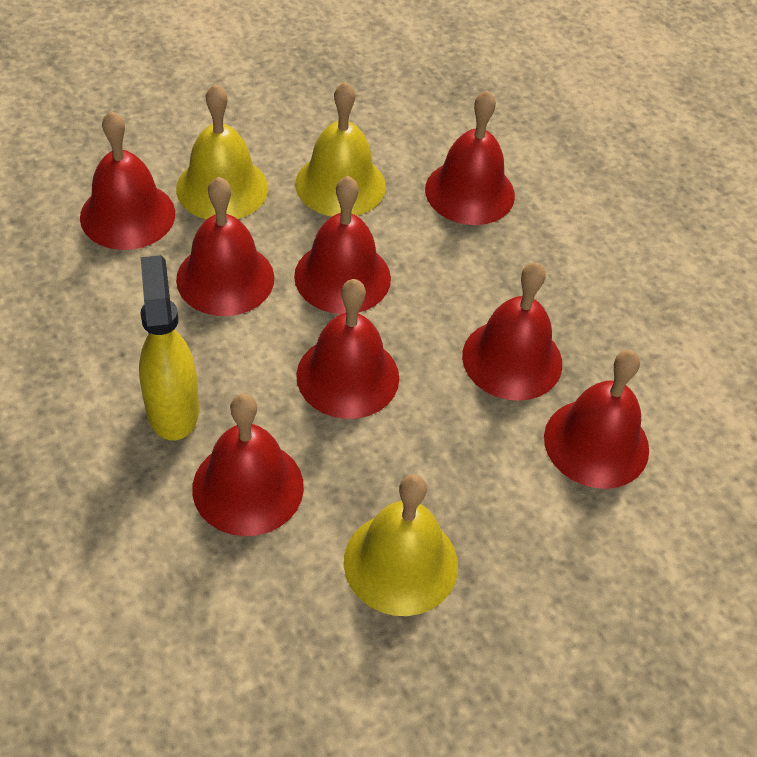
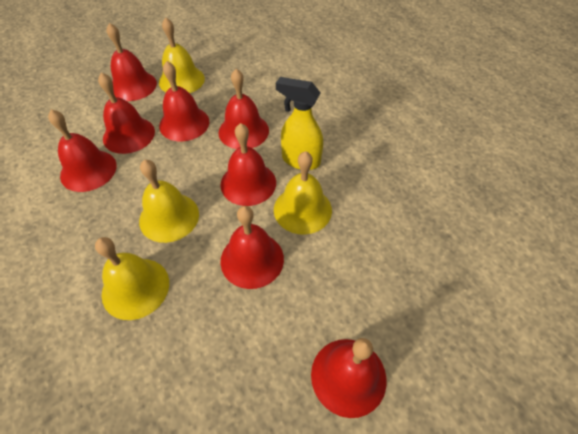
yellow bell: [176,84,268,220] [295,81,386,217] [344,474,458,616] = 3 -> [95,237,169,320] [139,159,199,243] [159,17,205,93] [274,151,332,234] = 4

